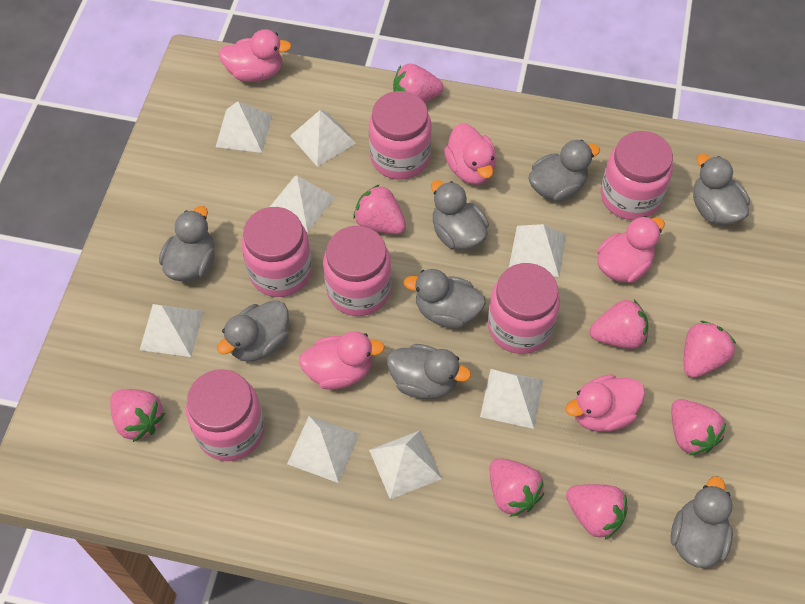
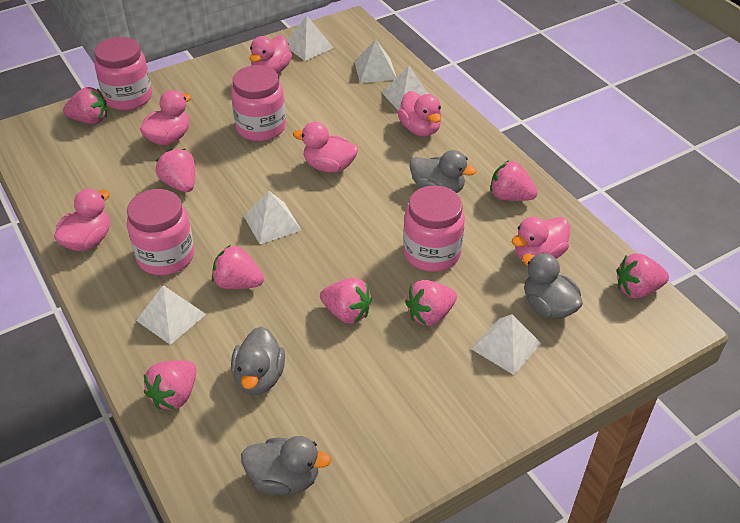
grey duck: [159,206,215,282] [217,300,289,362] [387,344,471,399] [404,269,486,328] [431,180,489,250] [529,140,600,201] [671,476,733,568] [693,154,750,225] = 8 -> [231,326,285,395] [241,436,331,495] [410,150,476,193] [522,253,583,319] = 4
pink duck: [219,29,292,82] [299,331,385,390] [444,123,496,185] [565,374,645,431] [597,216,665,283] = 5 -> [54,189,110,251] [140,90,191,145] [250,35,292,74] [293,122,358,173] [398,91,441,136] [512,217,570,259] = 6
pink jar: [186,369,265,461] [242,207,312,297] [323,226,392,316] [369,91,432,180] [488,263,560,354] [601,131,673,220] = 6 -> [94,37,152,110] [127,189,194,275] [231,65,286,141] [403,185,465,272] = 4
white pyramid: [140,304,203,357] [216,101,272,153] [270,176,335,232] [287,416,359,483] [290,110,356,167] [369,430,442,499] [480,369,543,429] [509,224,566,277] = 8 -> [136,285,206,345] [244,191,301,244] [287,15,334,61] [354,39,397,83] [382,66,428,110] [471,314,541,375] = 6

